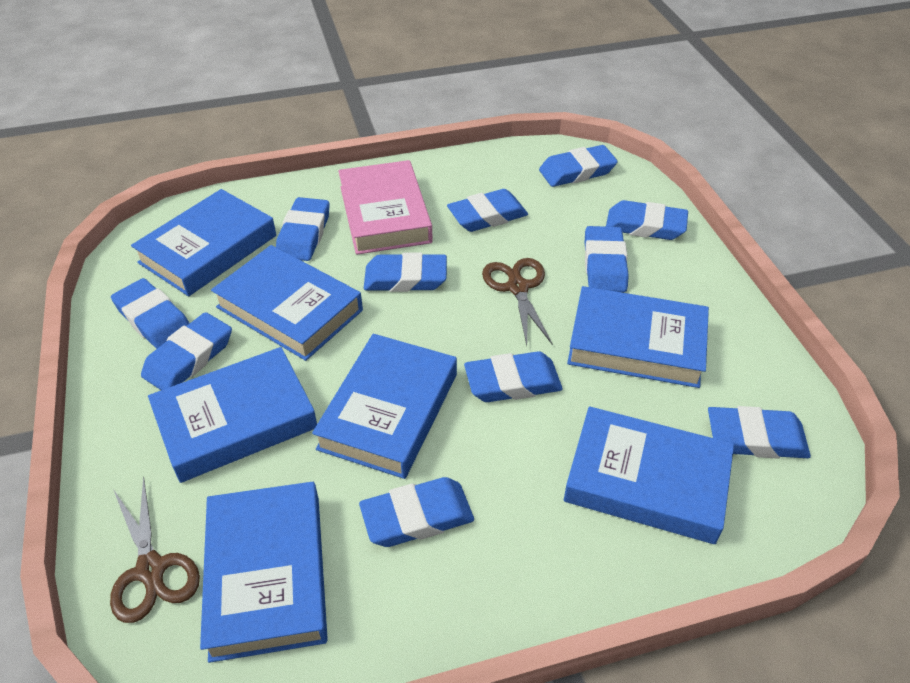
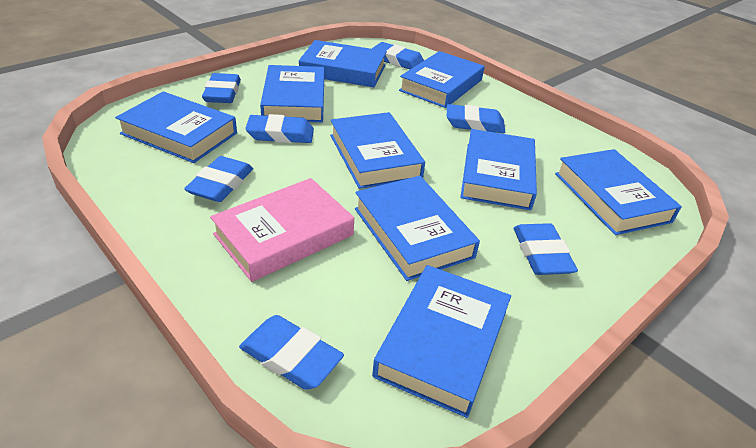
blue book: [131,189,276,296] [148,347,317,483] [200,482,328,663] [211,245,363,361] [312,334,457,479] [564,406,734,544] [567,286,709,388] = 7 -> [115,91,237,163] [260,65,324,122] [299,40,387,87] [330,112,425,189] [355,176,480,281] [372,265,511,418] [399,51,485,108] [460,129,537,210] [555,149,682,235] = 9
blue eraser: [111,278,190,349] [141,312,232,390] [276,197,330,261] [359,477,474,547] [364,252,447,292] [447,189,528,232] [464,351,562,402] [539,145,618,187] [585,226,629,292] [606,200,688,240] [708,406,811,459] = 11 -> [184,156,253,202] [202,73,241,103] [239,315,344,390] [245,114,314,143] [372,42,424,69] [447,104,505,133] [514,223,578,275] = 7
brown scissors: [110,476,200,623] [482,258,552,345] = 2 -> none = 0

